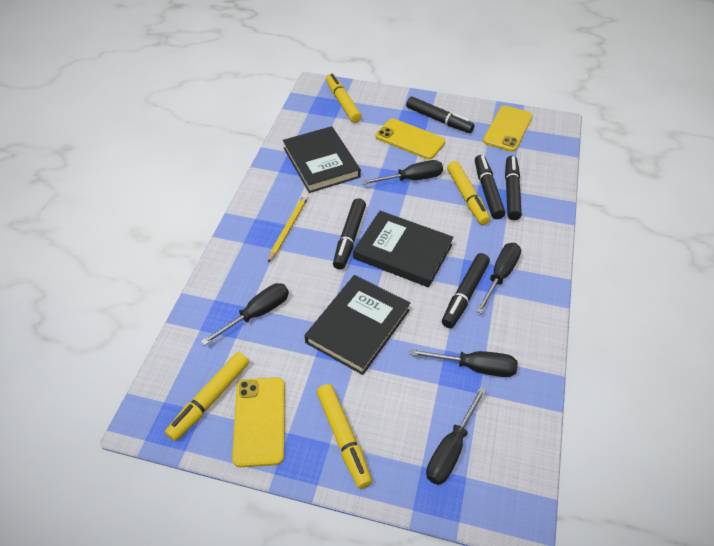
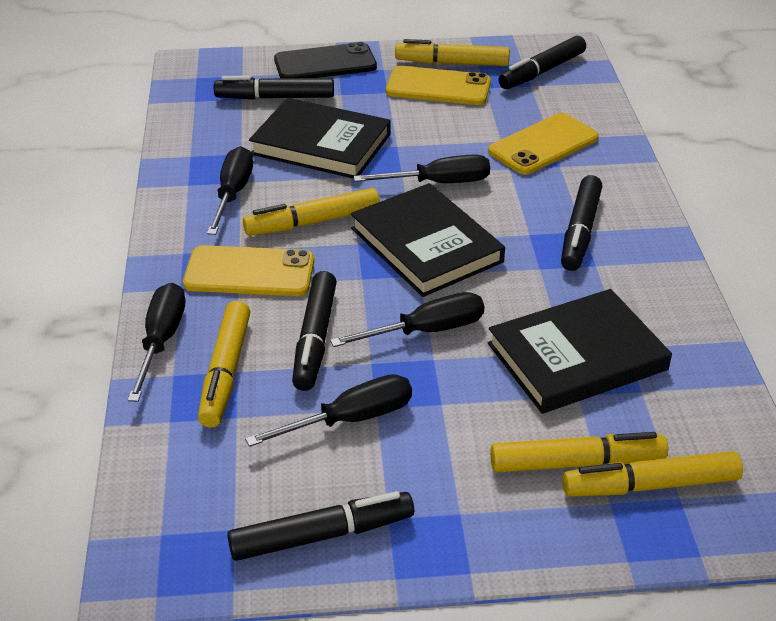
black phone: none = 0 -> [274,42,377,78] = 1
yellow marker: [165,352,249,441] [317,384,372,489] [326,74,362,123] [447,161,490,225] = 4 -> [198,301,251,428] [243,188,380,236] [395,39,510,66] [490,432,668,472] [562,451,743,497] = 5
yellow pencil: [268,194,308,263] = 1 -> none = 0

